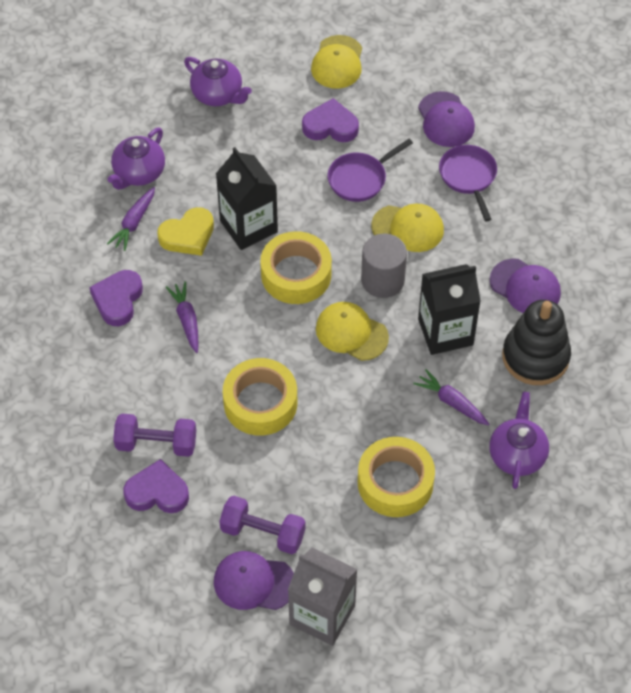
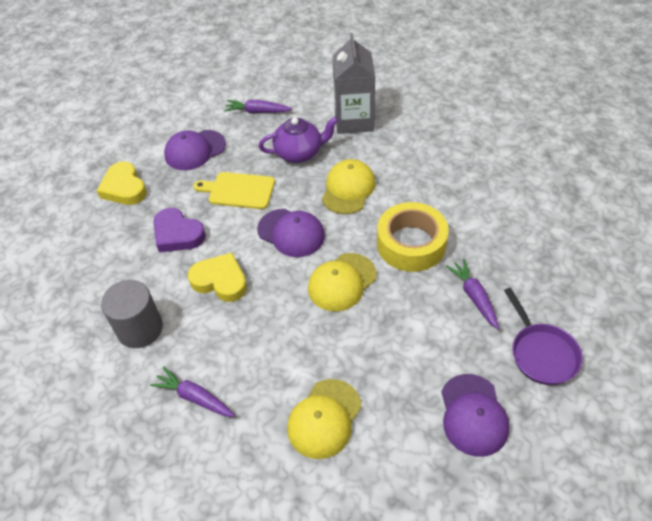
black carton: [216,147,278,250] [418,264,481,355] = 2 -> none = 0
black stacking toy: [502,300,571,385] = 1 -> none = 0
purple dumbbell: [113,413,196,457] [219,496,306,554] = 2 -> none = 0
purple heart: [89,270,143,326] [123,459,189,513] [302,98,359,142] = 3 -> [153,208,206,252] = 1
purple pan: [328,139,413,202] [439,145,497,222] = 2 -> [504,288,583,385] = 1
purple teapot: [107,128,165,190] [184,57,252,106] [489,392,549,489] = 3 -> [259,117,338,163] = 1
yellow cutting board: none = 0 -> [193,172,275,209] = 1
yellow heart: [157,207,214,256] = 1 -> [97,162,147,205] [188,253,247,302] = 2
yellow tape: [223,358,297,436] [260,231,332,304] [358,437,435,517] = 3 -> [377,202,449,272] = 1

